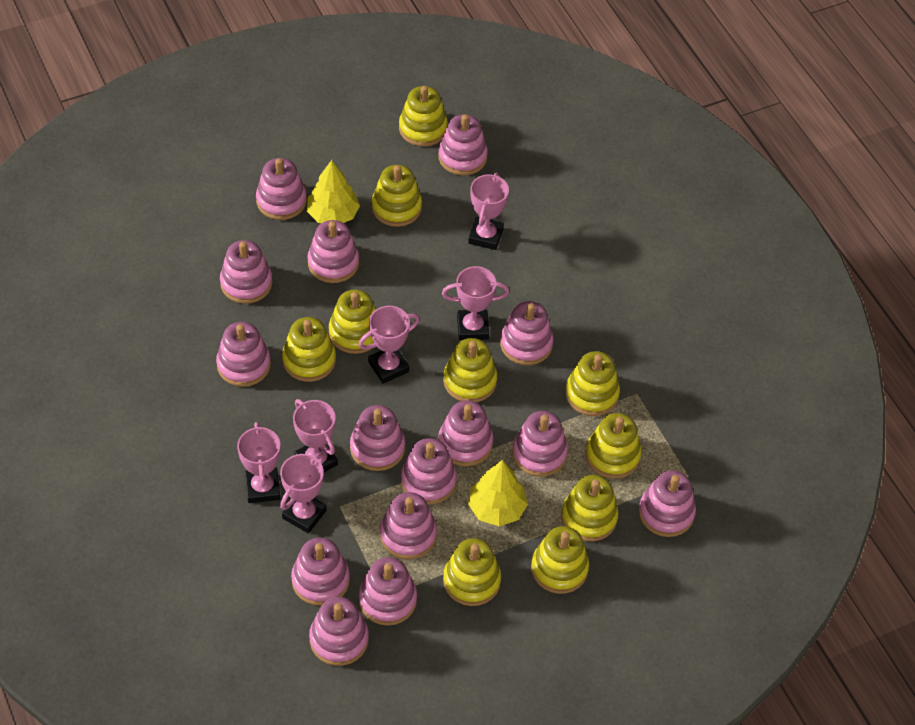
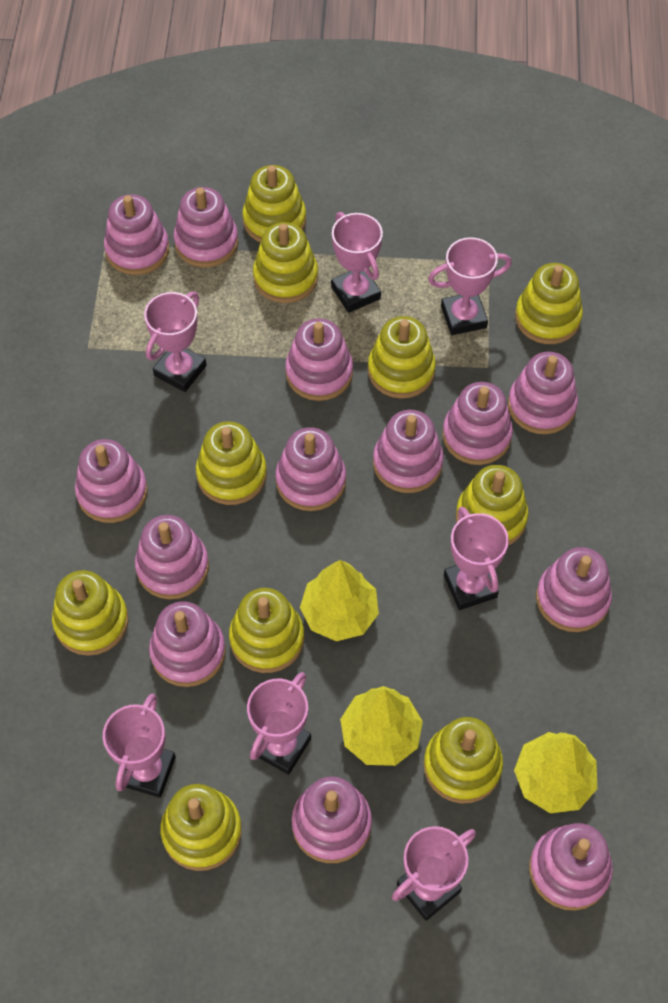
pink stacking toy: [216,322,271,387] [220,240,273,304] [256,158,307,220] [291,537,350,606] [307,220,359,283] [309,597,369,666] [350,405,405,471] [359,557,417,626] [380,492,437,560] [401,438,457,505] [438,114,488,175] [438,400,493,466] [500,301,554,365] [512,411,568,477] [639,470,696,537] = 15 -> [75,439,148,523] [104,194,169,275] [135,515,209,599] [149,601,226,687] [174,187,238,268] [276,427,346,511] [285,318,353,401] [292,776,372,863] [373,410,444,493] [442,382,513,465] [508,352,578,434] [529,823,613,911] [536,547,612,632] = 13
pink trophy: [237,422,280,503] [280,453,327,533] [293,399,338,472] [359,306,420,384] [442,266,509,340] [468,173,509,250] = 6 -> [103,693,176,798] [144,292,206,392] [247,672,311,775] [331,212,383,313] [392,826,476,921] [428,237,512,335] [444,507,509,610] = 7
yellow tree: [307,160,360,223] [468,460,528,526] = 2 -> [300,560,379,641] [340,686,423,766] [514,732,597,813] = 3

